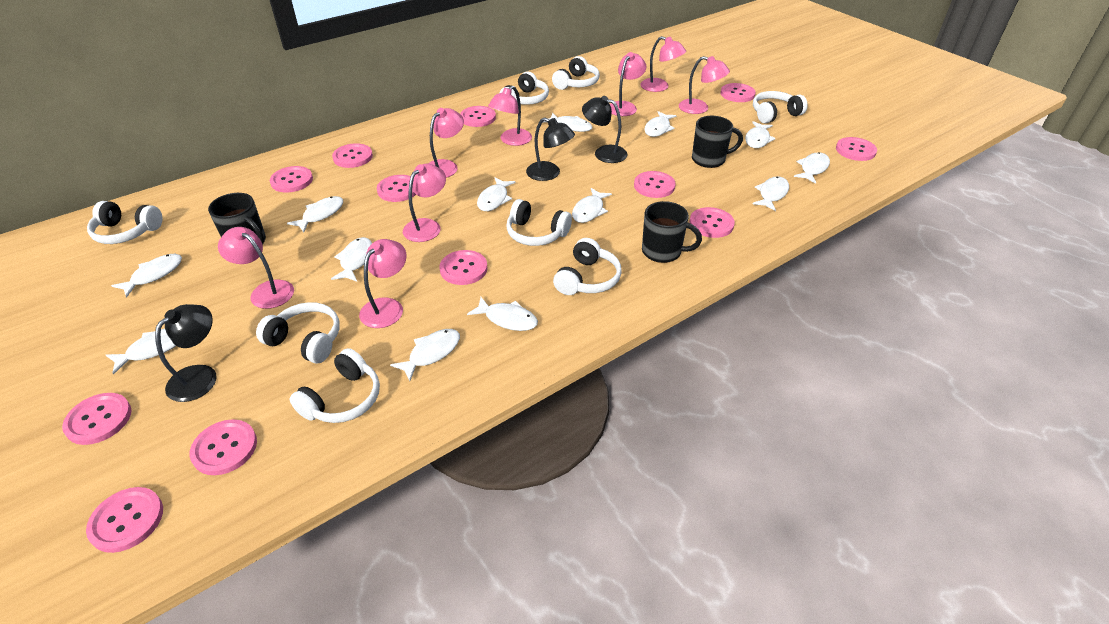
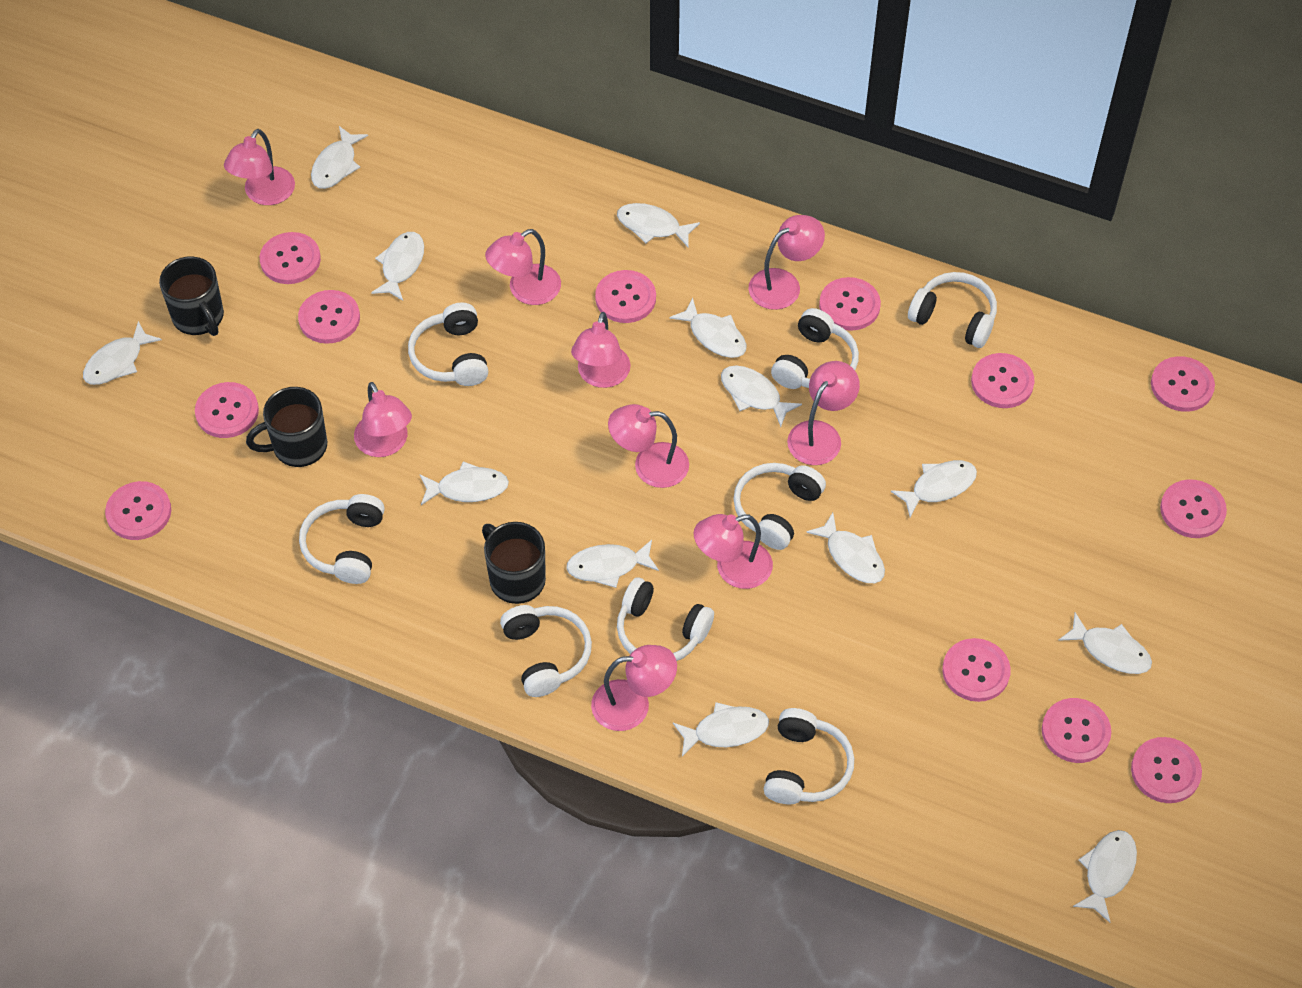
black lamp: [155,304,217,402] [526,118,575,181] [582,96,627,163] = 3 -> none = 0
pink lamp: [218,227,294,309] [359,239,407,328] [403,164,446,242] [428,108,464,178] [488,86,532,146] [610,52,646,116] [640,36,686,92] [679,56,730,114] = 8 -> [224,129,295,205] [354,382,412,457] [485,229,561,305] [571,312,631,388] [591,645,677,731] [608,404,689,488] [694,514,773,589] [748,215,825,310] [787,361,860,465] = 9

